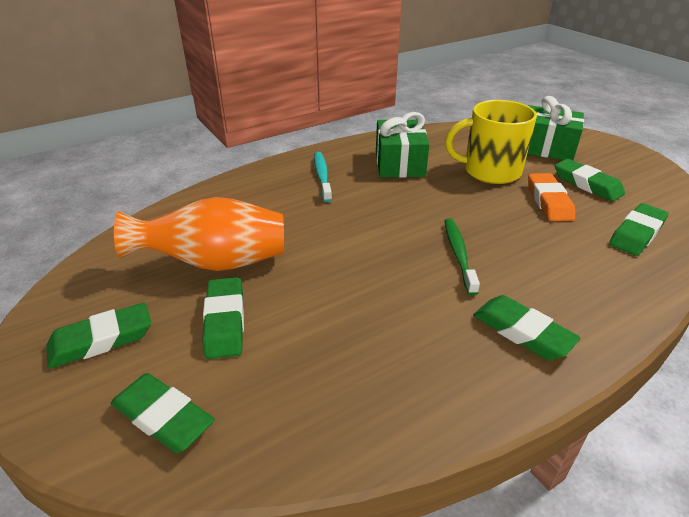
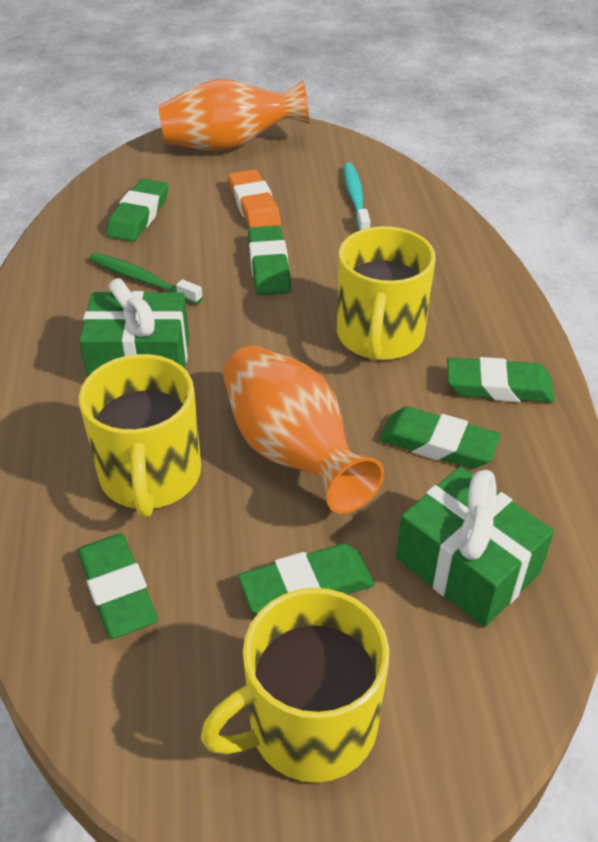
orange vase: [114,197,284,271] = 1 -> [159,79,309,151] [223,346,384,514] = 2
yellow mug: [445,100,537,184] = 1 -> [79,354,201,518] [201,588,389,783] [337,226,436,361] = 3

